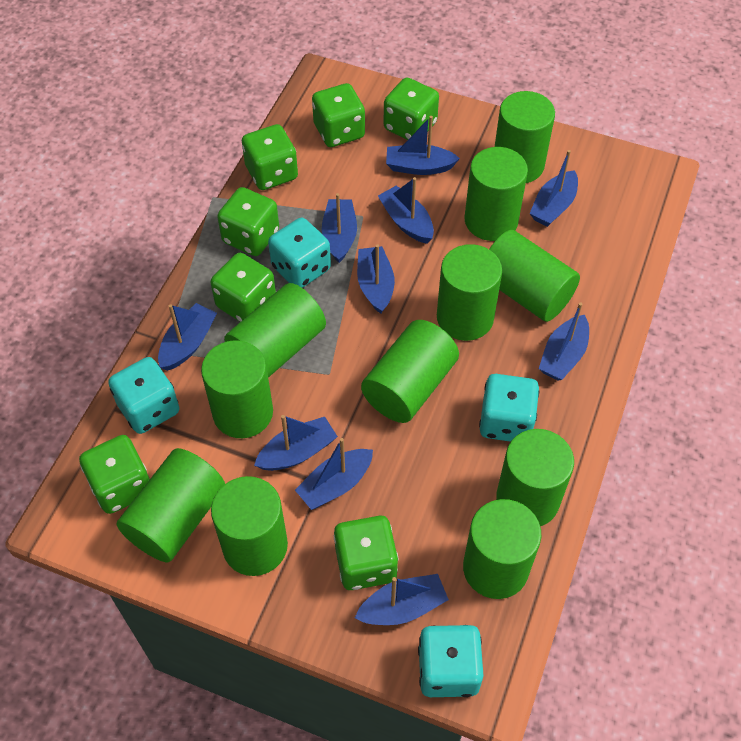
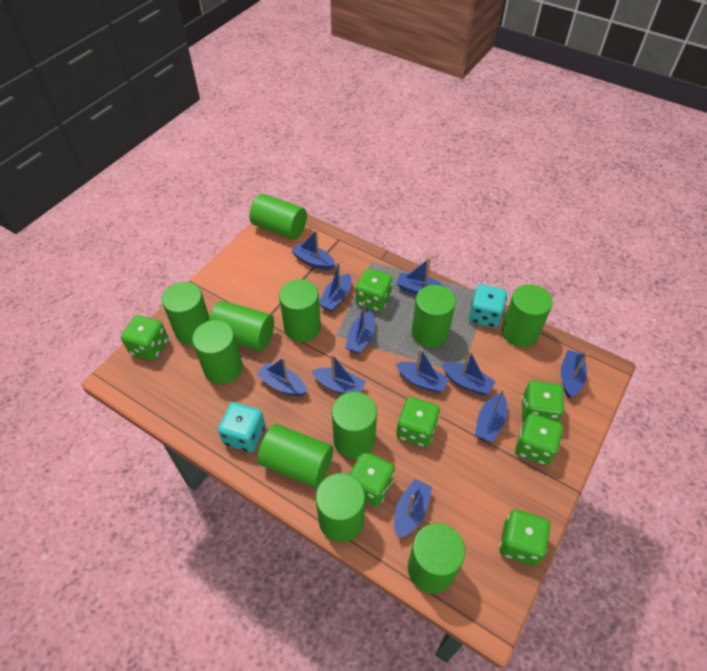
blue boat: [158,303,217,371] [254,415,338,471] [295,438,373,510] [322,193,357,263] [355,574,449,625] [357,244,395,314] [378,177,434,244] [386,116,460,175] [529,150,578,227] [539,302,589,381] = 10 -> [256,357,307,396] [291,230,335,270] [312,354,366,394] [319,261,351,312] [345,302,375,354] [394,479,432,538] [396,348,449,393] [397,258,445,295] [442,350,496,395] [475,389,508,442] [561,350,588,398] = 11
turquoise dice: [108,357,179,434] [268,218,331,288] [418,625,484,697] [479,374,539,442] = 4 -> [218,402,265,452] [469,284,507,328] = 2

